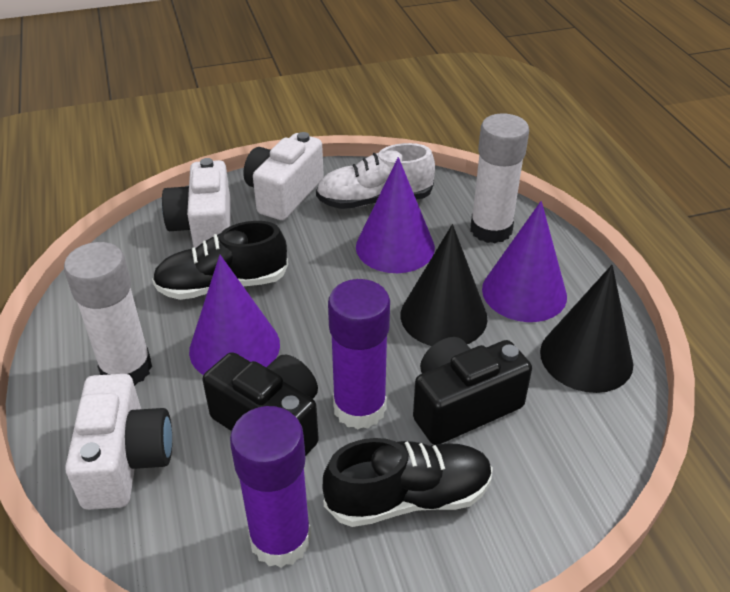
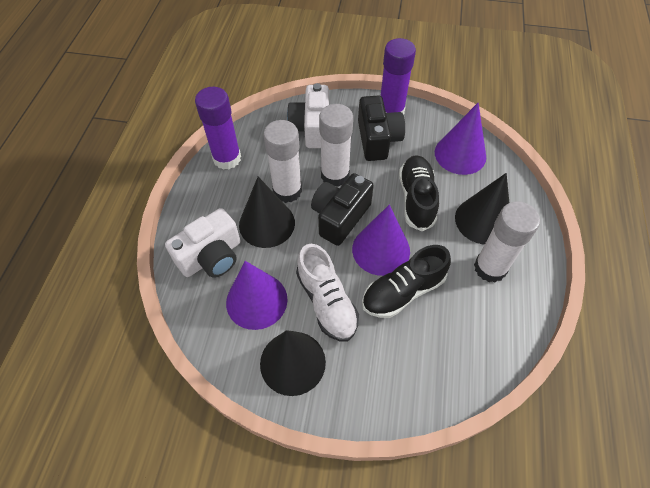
black cone: [401,224,488,346] [540,265,633,393] = 2 -> [239,177,295,248] [260,330,326,396] [455,173,509,245] = 3
white camera: [65,374,172,510] [162,158,231,248] [243,132,324,220] = 3 -> [165,208,241,278] [287,83,329,148] = 2
white glue stick: [64,242,152,386] [470,113,529,243] = 2 -> [263,120,302,203] [319,104,353,187] [474,201,540,283] = 3

